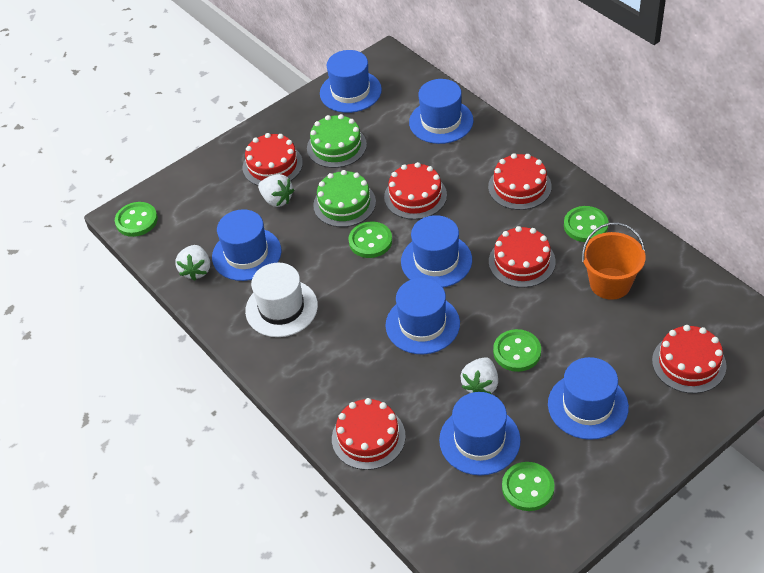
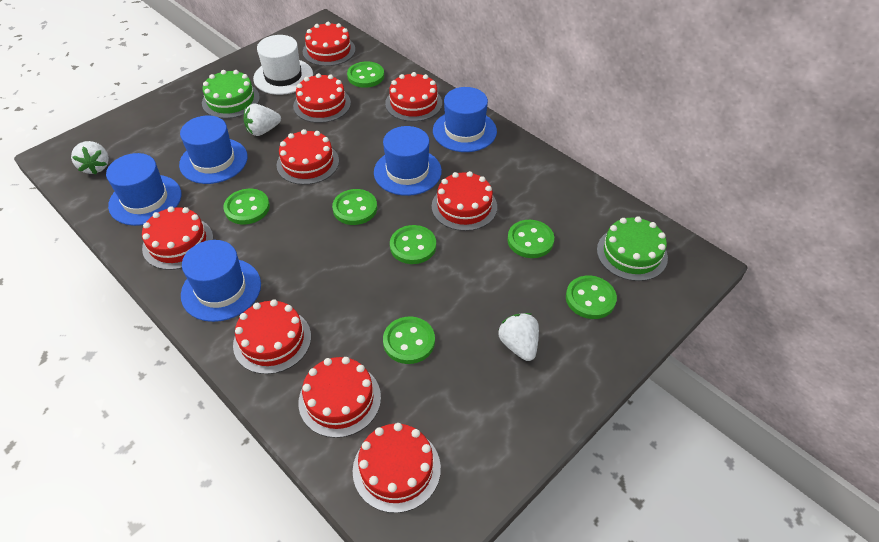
blue hat: [212,209,281,281] [320,50,382,113] [386,278,460,354] [401,215,472,288] [409,79,473,144] [439,392,521,476] [548,357,629,440] = 7 -> [106,153,181,226] [179,116,248,184] [181,240,261,322] [374,126,442,196] [433,87,497,152] = 5
green button: [115,202,158,237] [348,222,392,258] [493,329,541,372] [502,462,555,511] [564,206,608,242] = 5 -> [224,189,270,225] [332,189,377,225] [347,61,384,88] [383,317,435,364] [390,225,436,264] [507,220,554,258] [566,276,617,319] = 7
orange bucket: [582,222,646,300] = 1 -> none = 0
red cake: [243,133,303,186] [332,398,406,470] [384,162,447,220] [488,153,552,210] [489,226,556,288] [652,325,727,393] = 6 -> [142,206,213,270] [233,299,311,374] [276,129,339,185] [293,73,351,123] [298,357,381,438] [303,22,355,66] [353,423,441,513] [385,72,442,122] [432,171,497,231] = 9

